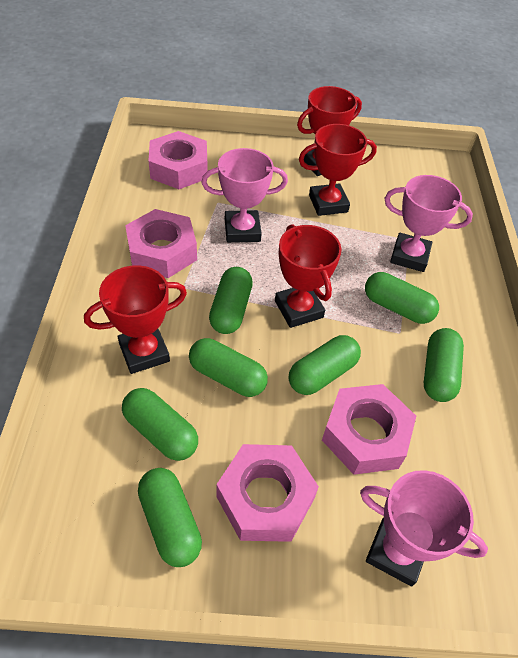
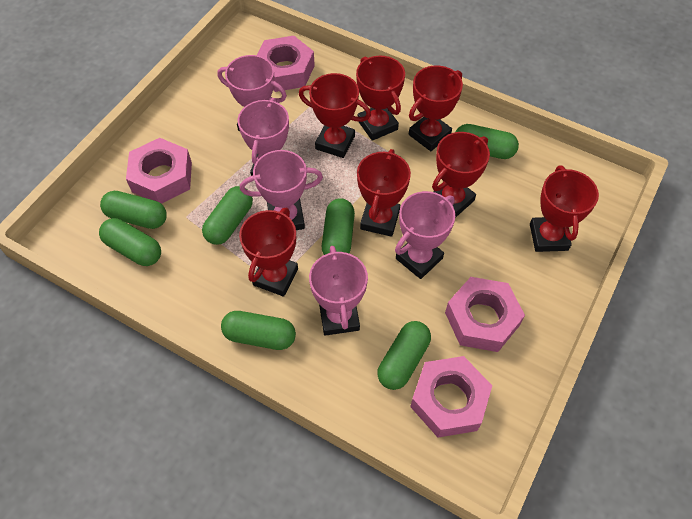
pink trophy: [201,148,288,243] [360,470,488,586] [384,175,473,272] = 3 -> [217,55,287,131] [238,98,289,176] [240,150,323,230] [309,246,368,336] [395,191,455,279] = 5
red trophy: [84,265,187,374] [275,224,342,328] [297,86,362,176] [299,124,377,216] = 4 -> [239,207,298,297] [299,73,371,158] [356,56,405,141] [357,149,411,237] [409,66,463,151] [432,132,490,218] [530,165,599,252] = 7

